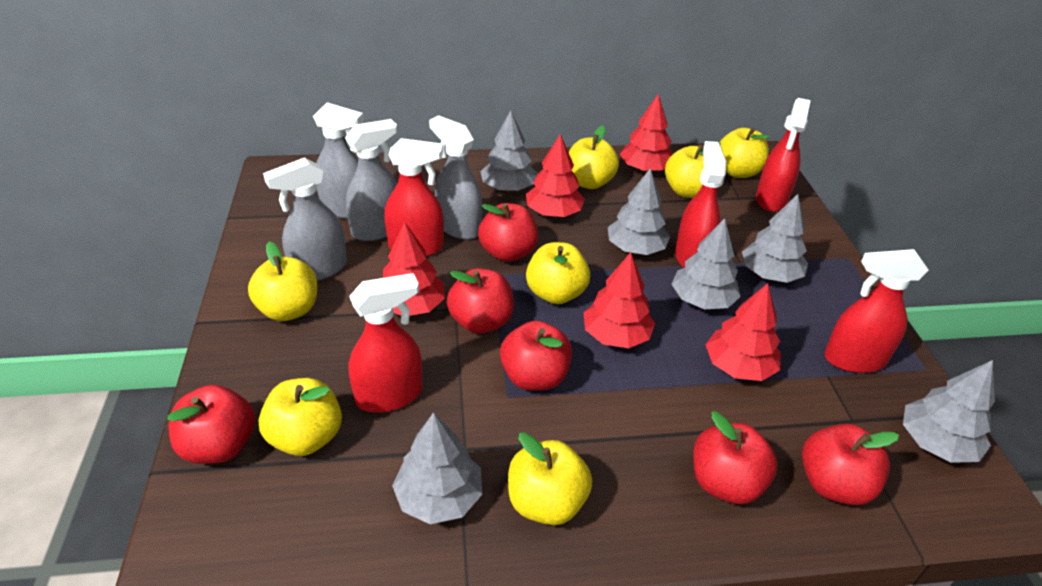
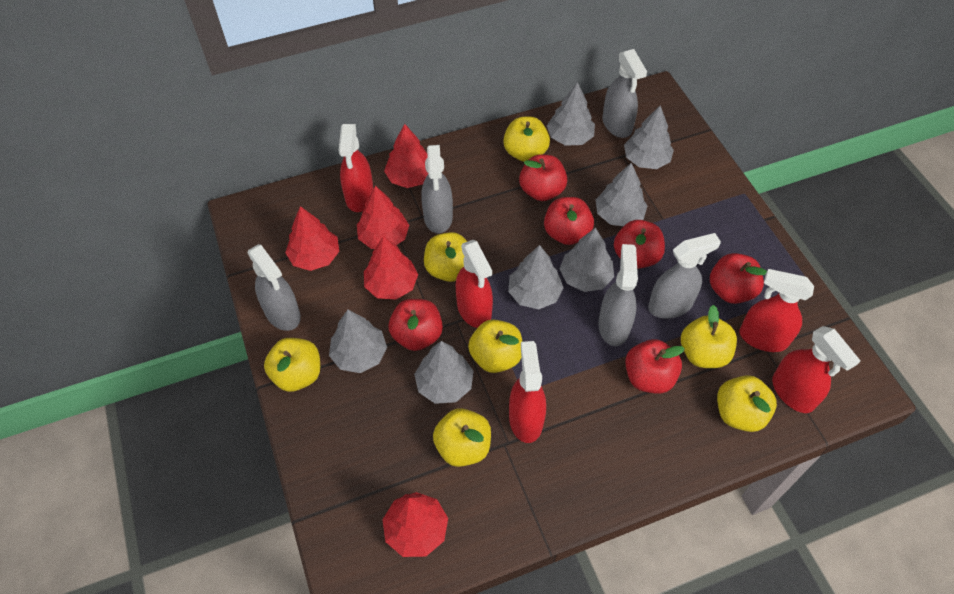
grey spray bottle: [263,157,347,281] [313,102,364,219] [345,119,398,241] [429,115,482,240] = 4 -> [248,244,301,331] [421,145,453,233] [598,244,638,346] [602,49,647,138] [648,233,721,319] = 5
grey tree: [392,412,482,524] [480,110,537,192] [608,168,670,255] [672,218,741,309] [742,194,808,283] [903,360,995,463] = 6 -> [329,310,387,373] [414,341,474,404] [508,245,564,309] [547,82,595,146] [560,228,614,292] [596,163,647,226] [624,106,674,169] = 7

